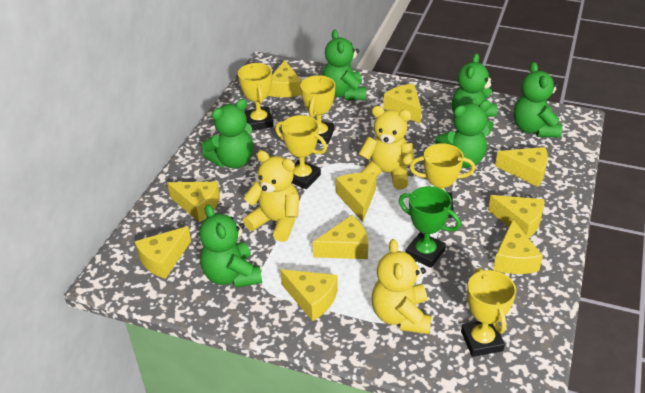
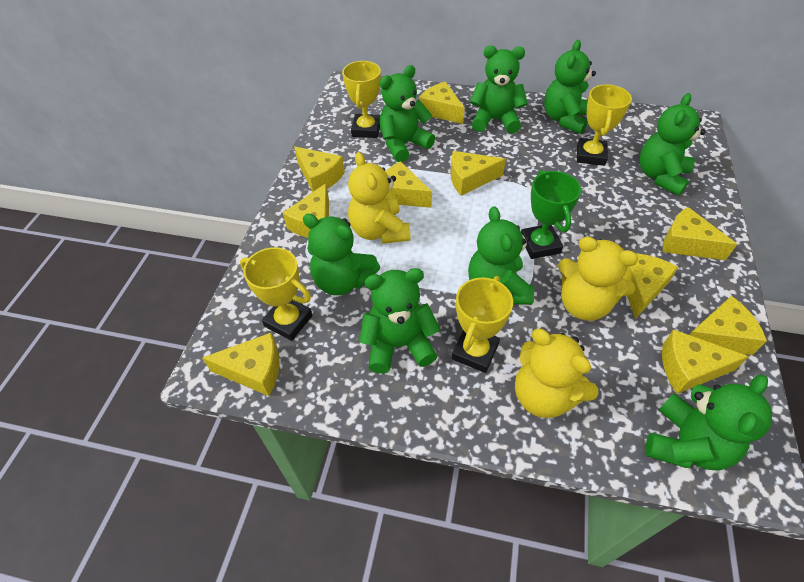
green teddy bear: [199,204,262,288] [202,99,253,169] [322,30,366,100] [435,100,491,168] [452,53,497,135] [514,62,562,137] = 6 -> [303,214,380,295] [359,268,440,374] [379,65,435,162] [468,206,534,305] [470,46,527,134] [544,40,596,134] [639,93,706,196] [645,374,772,471] = 8
yellow trophy: [238,63,274,130] [275,115,327,189] [300,75,335,144] [410,143,475,218] [461,268,516,357] = 5 -> [240,247,313,341] [342,61,381,138] [452,276,513,373] [577,84,632,166] = 4

